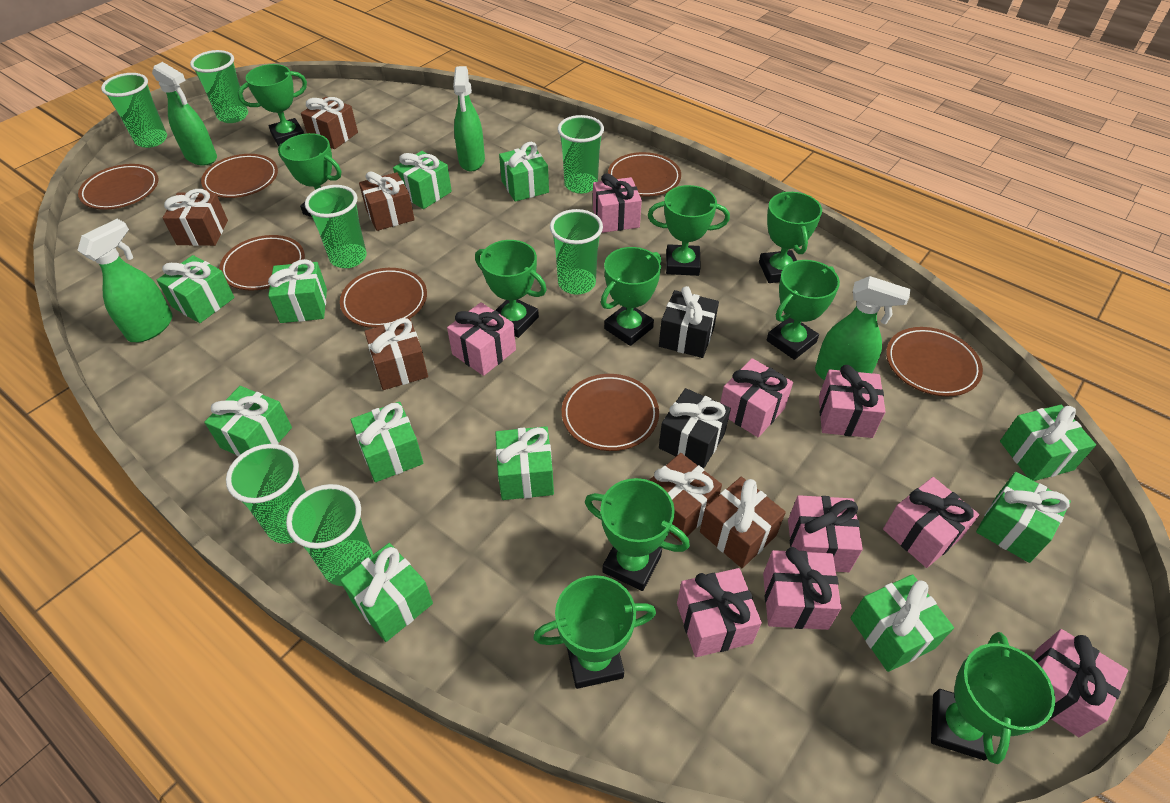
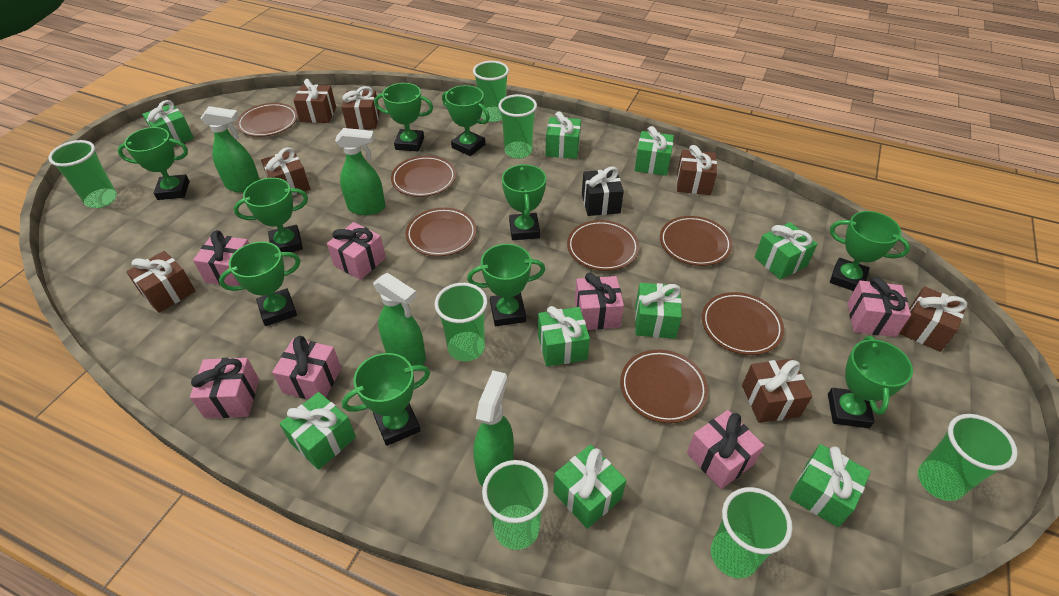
black gift: [659,286,719,358] [659,388,731,469] = 2 -> [582,166,624,216] = 1
brown gift: [163,189,228,246] [301,97,358,149] [359,171,415,231] [364,318,428,390] [649,453,722,542] [700,477,786,568] = 6 -> [126,251,195,313] [261,147,310,196] [293,79,336,123] [342,86,380,129] [677,145,717,195] [742,359,812,423] [899,286,967,352] = 7
green gift: [157,255,234,323] [204,386,292,456] [268,259,327,323] [340,543,433,642] [350,401,423,482] [393,151,452,209] [495,426,554,500] [499,142,549,202] [850,574,954,672] [976,472,1071,563] [1000,405,1096,481] = 11 -> [142,100,194,146] [279,392,356,470] [538,306,590,367] [545,111,581,159] [553,444,627,529] [634,126,674,176] [635,283,682,339] [755,222,817,280] [790,444,871,527] = 9
pink gift: [447,302,516,376] [593,173,642,233] [677,568,762,657] [720,358,793,437] [763,547,841,630] [788,495,863,572] [819,365,886,438] [883,477,979,568] [1032,629,1128,737] = 9 -> [190,358,259,418] [193,230,249,286] [272,336,341,399] [327,222,386,280] [575,273,624,330] [687,410,764,489] [847,277,911,337] = 7

